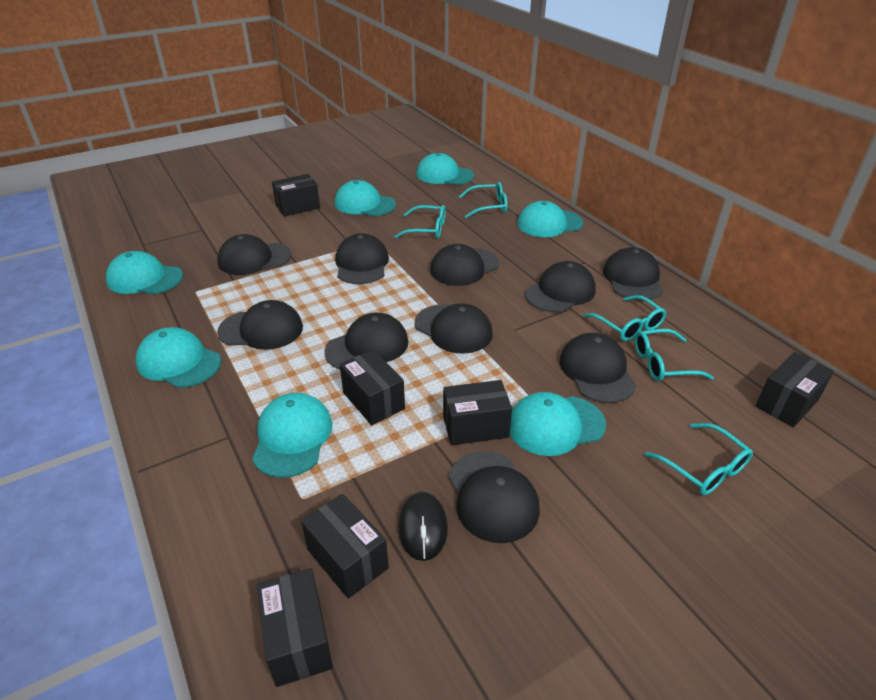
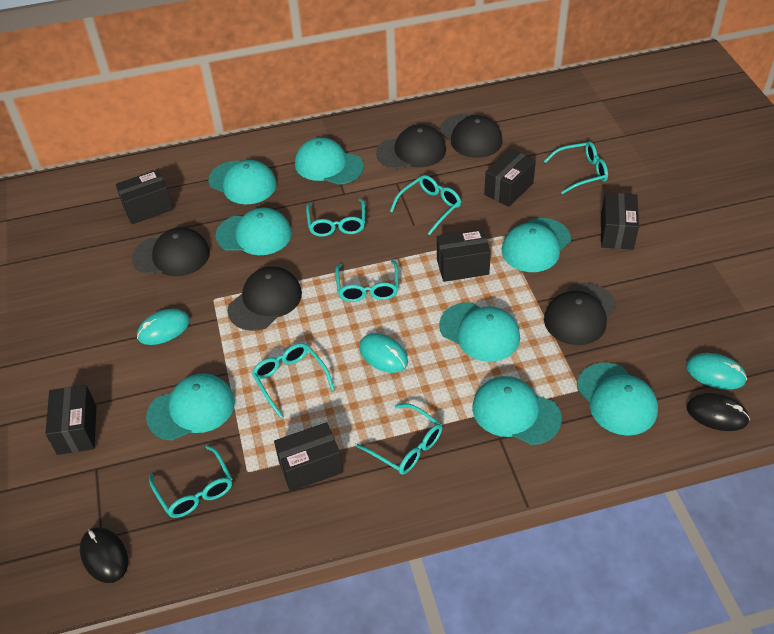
black cap: [217,234,292,275] [217,300,303,350] [324,313,408,370] [335,233,389,284] [414,303,492,354] [430,244,499,286] [449,451,540,543] [525,261,596,313] [559,333,636,403] [603,247,663,301] = 10 -> [132,227,210,276] [228,266,302,331] [376,124,446,169] [440,114,503,158] [544,283,616,345] = 5
black mouse: [398,492,448,561] = 1 -> [80,527,128,583] [686,393,750,431] = 2
turquoise cap: [106,251,183,294] [136,327,221,388] [252,393,332,478] [334,180,396,216] [416,153,474,185] [510,392,606,456] [517,201,583,237] = 7 -> [146,373,235,441] [209,160,277,204] [216,207,292,255] [295,137,364,185] [439,302,520,362] [472,376,562,445] [502,218,571,272] [577,362,658,436] = 8
turquoise glasses: [394,205,446,239] [459,182,507,218] [584,295,667,341] [634,329,714,381] [645,423,753,495] = 5 -> [149,445,232,518] [252,343,335,418] [306,198,365,237] [335,260,398,302] [356,404,442,475] [390,175,461,235] [544,141,608,194] = 7
turquoise mouse: none = 0 -> [137,309,190,345] [359,333,408,373] [686,353,747,390] = 3

